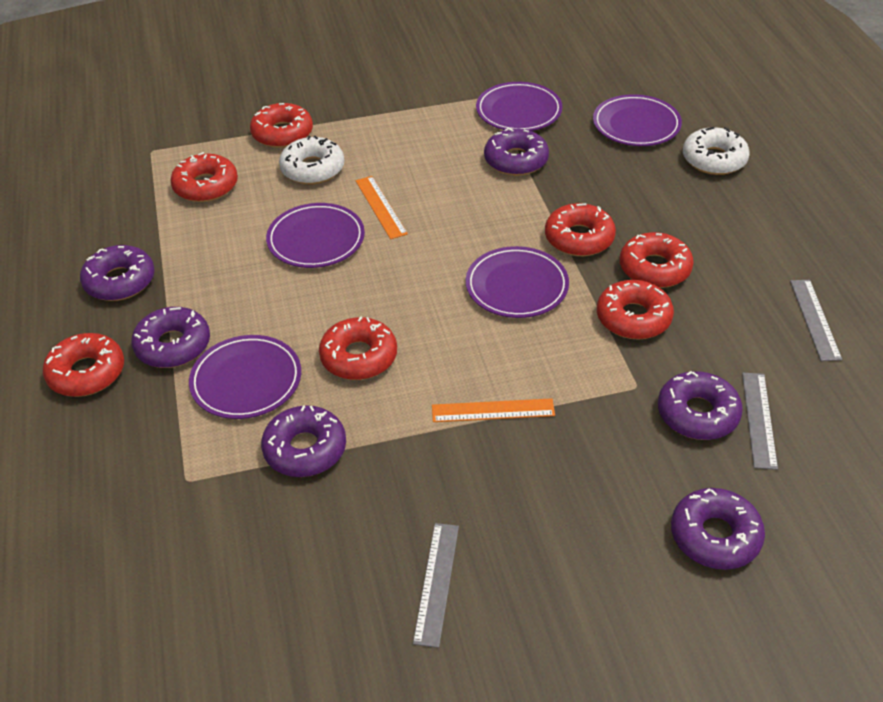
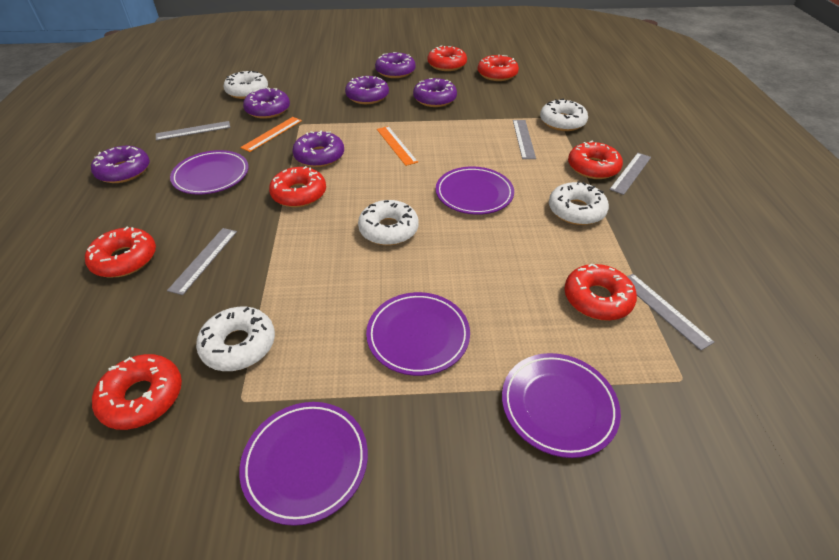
grey ruler: [413,523,459,648] [742,373,778,470] [790,280,842,361] = 3 -> [156,121,230,141] [167,228,237,295] [513,120,536,159] [609,153,651,195] [627,274,714,351] = 5
white donut: [279,136,344,184] [683,127,750,175] = 2 -> [196,307,275,371] [223,71,268,99] [358,200,419,245] [540,98,588,131] [549,181,609,225] = 5

